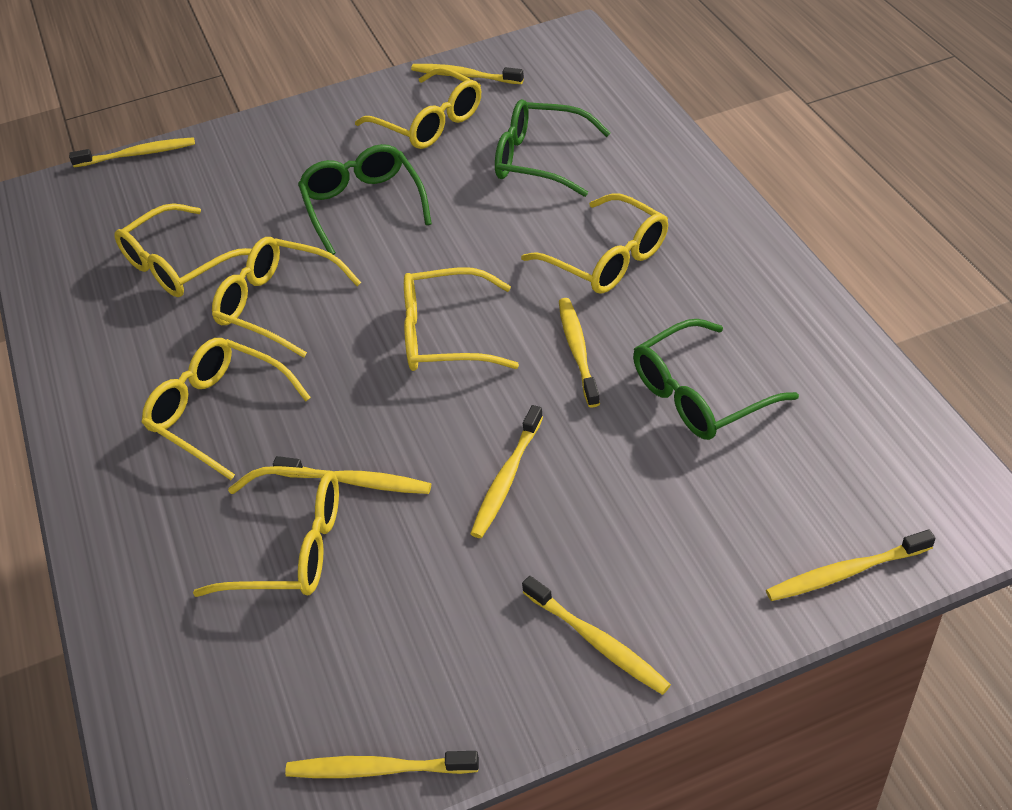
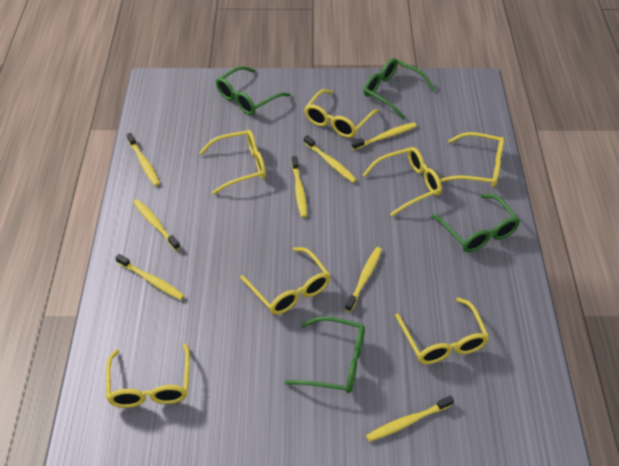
green glasses: [298,144,432,255] [495,99,610,197] [633,319,799,440] = 3 -> [216,66,290,115] [284,316,365,393] [364,58,435,120] [431,194,520,252] = 4

